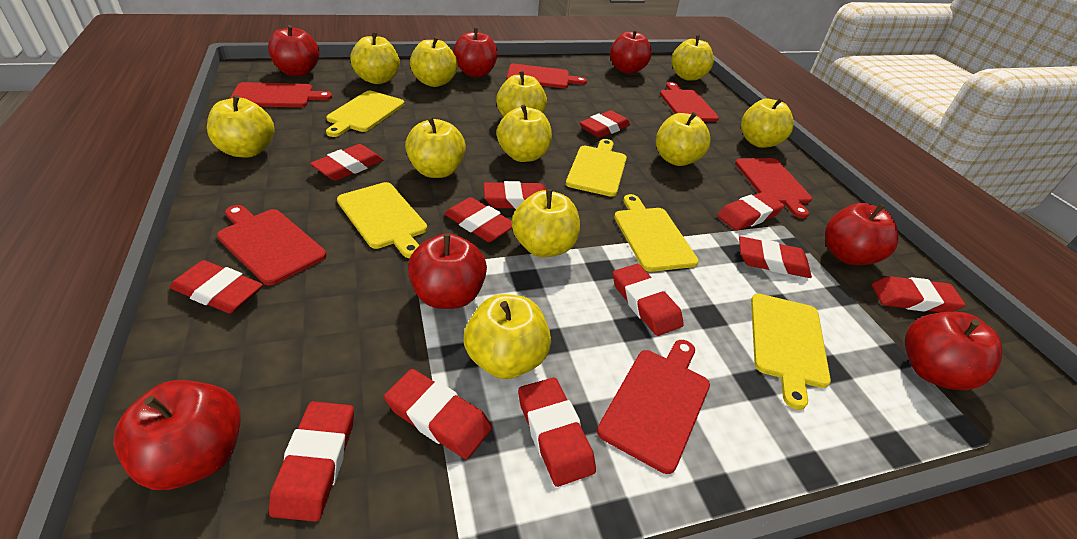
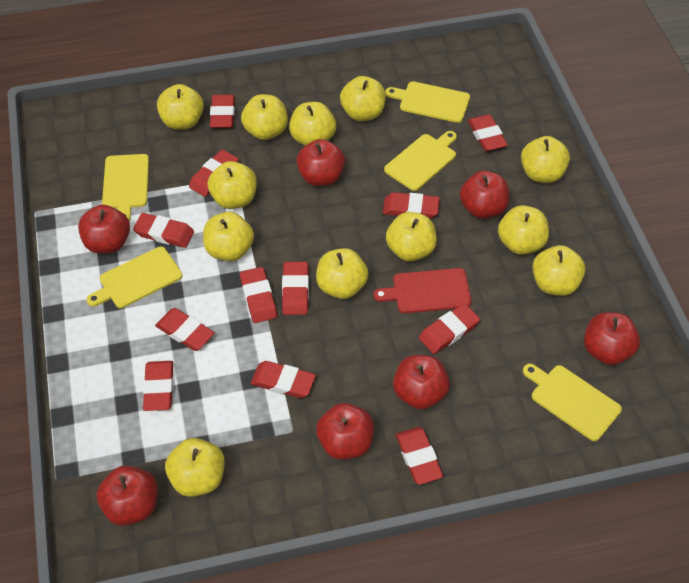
red cutting board: [217,205,327,285] [230,82,332,107] [506,64,587,88] [597,340,710,474] [660,82,719,122] [735,158,812,218] = 6 -> [374,268,472,313] = 1
yellow apple: [207,95,274,158] [350,32,400,84] [405,117,466,178] [410,36,457,87] [464,294,551,379] [496,71,547,117] [497,105,552,162] [512,189,580,258] [656,112,711,166] [672,36,714,81] [741,98,794,148] = 11 -> [157,84,204,130] [165,438,224,497] [203,212,254,261] [208,161,257,209] [241,94,288,140] [289,102,336,146] [316,248,369,299] [340,76,386,121] [386,212,437,261] [498,205,549,255] [521,136,570,183] [532,245,586,296] = 12

